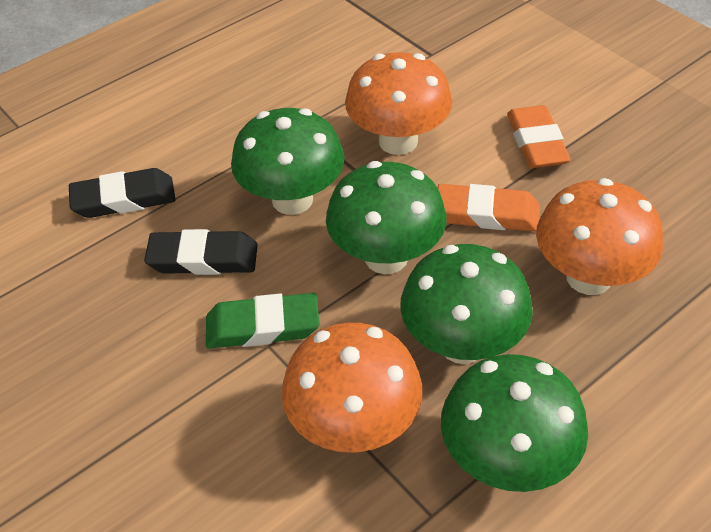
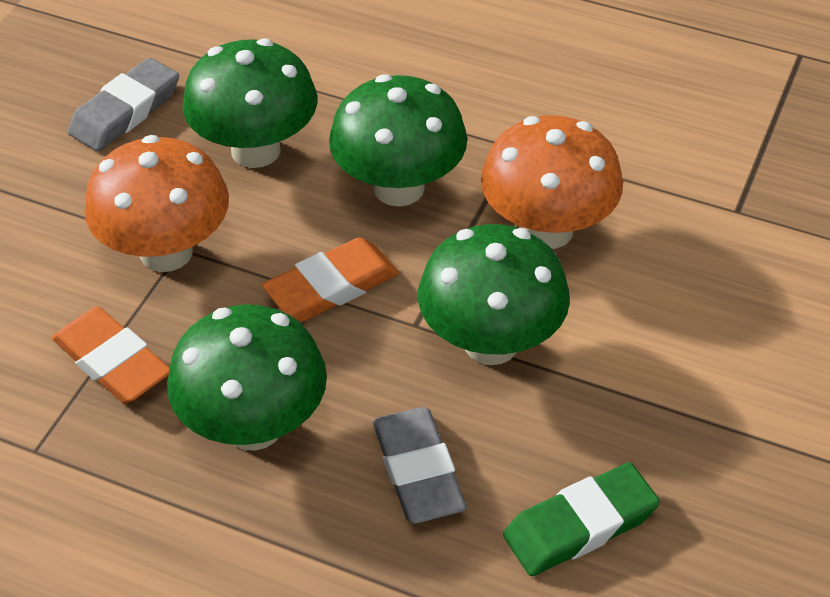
black eraser: [69,168,176,218] [144,229,258,275] = 2 -> none = 0
grey eraser: none = 0 -> [68,58,179,151] [373,407,467,524] = 2
orange mushroom: [282,323,422,453] [345,52,452,155] [536,178,663,295] = 3 -> [84,135,229,272] [481,115,623,249] = 2

